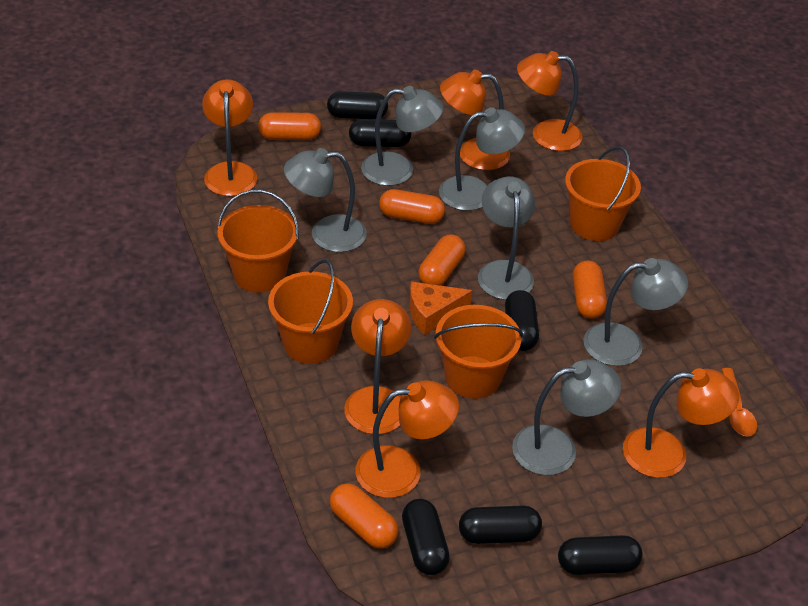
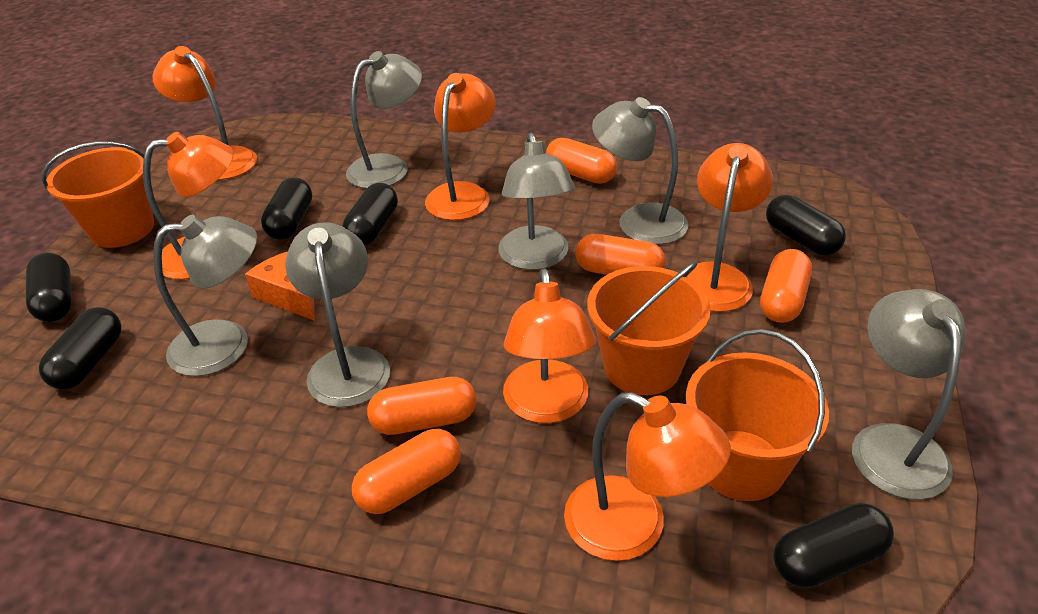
orange bucket: [217,190,299,293] [268,259,353,364] [434,305,523,399] [565,146,641,241] = 4 -> [42,142,154,248] [587,261,711,395] [686,329,829,501] = 3
orange spoon: [721,368,757,437] = 1 -> none = 0

